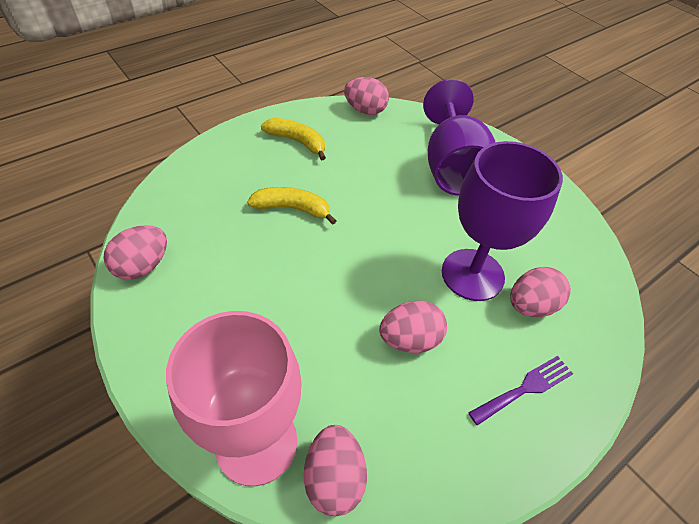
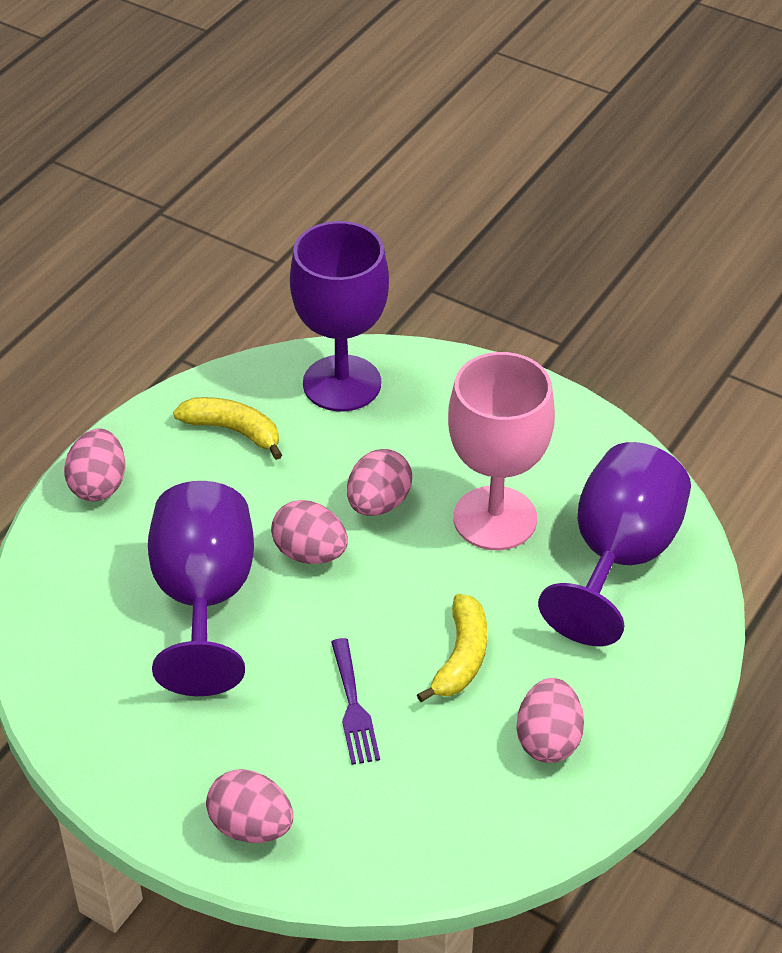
purple goblet: [423,79,496,196] [442,141,563,301] = 2 -> [148,481,254,696] [290,221,389,412] [538,442,691,646] = 3

